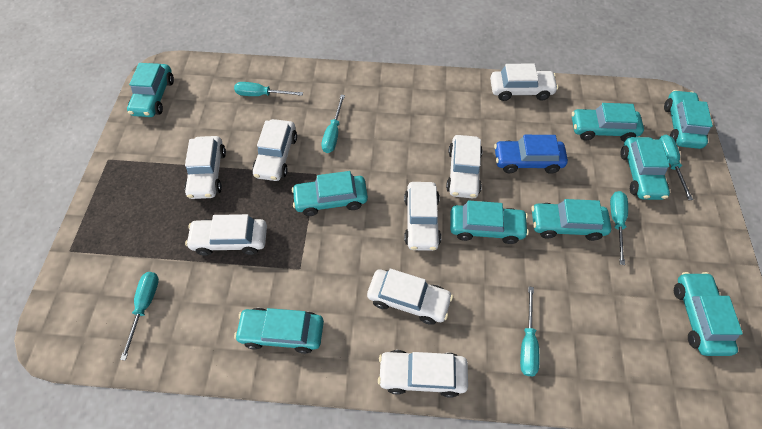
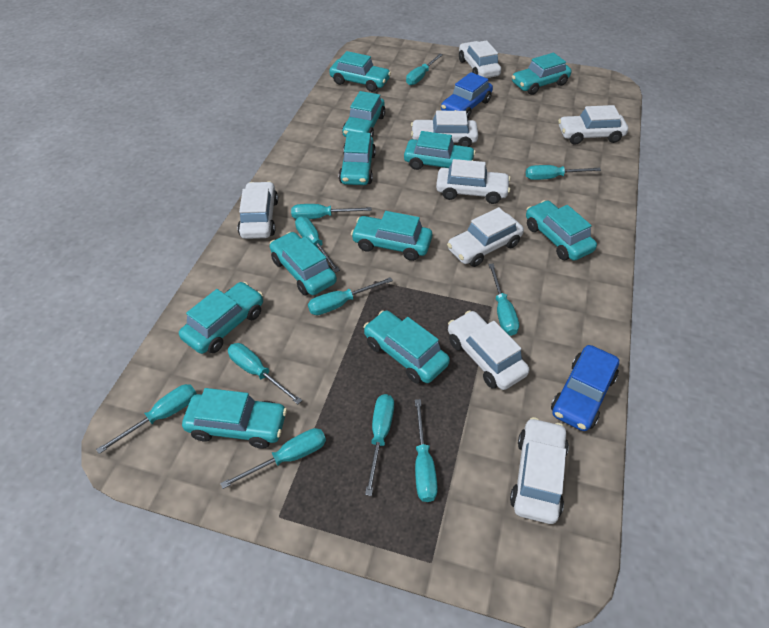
blue car: [494,135,568,174] = 1 -> [441,72,493,118] [551,345,619,431] = 2
turquoise car: [127,63,174,117] [234,308,324,354] [292,171,368,216] [450,201,529,244] [531,199,611,241] [572,103,644,142] [620,137,670,200] [664,90,713,149] [674,272,743,356] = 9 -> [179,282,263,354] [182,388,287,449] [270,232,337,295] [329,51,391,92] [339,132,376,185] [342,91,385,138] [351,211,432,261] [363,310,450,384] [404,131,476,170] [512,53,572,95] [526,200,597,261] = 11
turquoise screwdriver: [120,272,159,360] [234,82,303,96] [321,95,345,153] [520,287,539,376] [610,191,628,265] [659,135,693,200] = 6 -> [96,384,197,454] [220,428,326,489] [228,343,302,404] [291,204,372,219] [295,217,340,272] [308,277,393,315] [365,394,394,496] [406,54,443,85] [415,399,438,502] [488,264,519,336] [526,165,601,180] = 11

